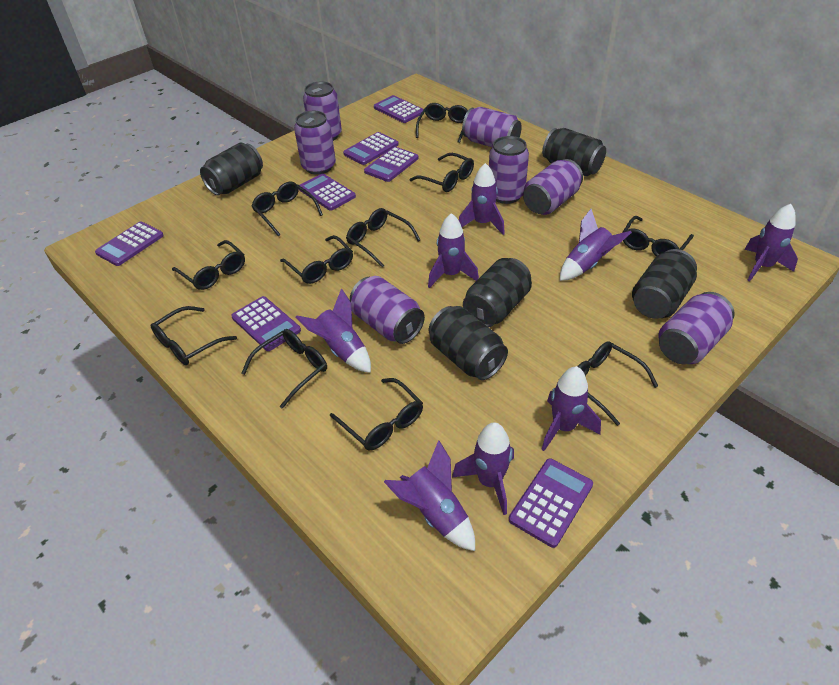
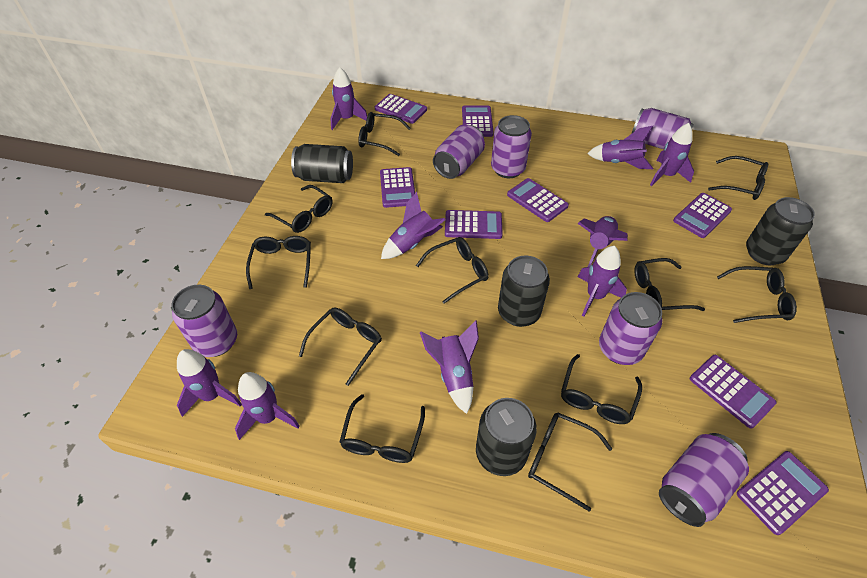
black can: [200,142,263,196] [429,306,508,380] [463,258,532,327] [542,128,606,176] [632,249,697,319] = 5 -> [291,144,353,183] [476,398,537,476] [498,256,550,327] [746,197,815,266] = 4
purple calculator: [95,222,164,266] [231,296,301,351] [299,173,356,211] [343,132,399,165] [364,147,419,182] [374,95,424,123] [509,458,593,548] = 7 -> [375,94,427,124] [380,167,415,208] [445,210,503,239] [462,106,494,137] [507,178,569,222] [673,193,732,238] [690,355,777,429] [737,451,829,535] = 8
purple can: [294,111,336,175] [303,81,342,141] [350,276,425,344] [462,107,522,147] [489,136,529,204] [523,159,583,215] [658,292,735,364] = 7 -> [172,285,237,357] [433,124,485,179] [491,115,532,178] [599,292,663,365] [632,108,694,149] [659,433,749,527] = 6
purple rocket: [295,288,371,373] [384,440,475,551] [428,213,479,288] [452,422,514,515] [459,163,505,235] [541,366,601,451] [560,209,632,281] [744,204,798,282] = 8 -> [177,349,242,417] [235,372,300,440] [330,67,367,130] [381,192,446,259] [420,320,479,414] [577,216,628,267] [578,246,627,316] [587,126,653,169] [650,123,694,186] = 9

